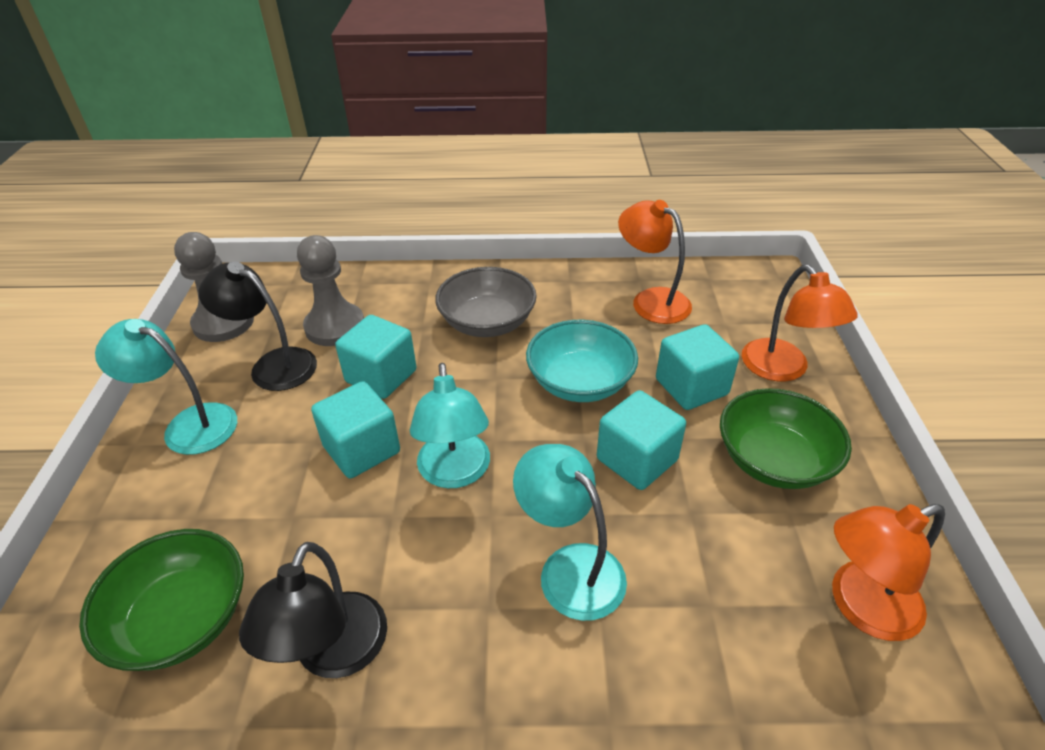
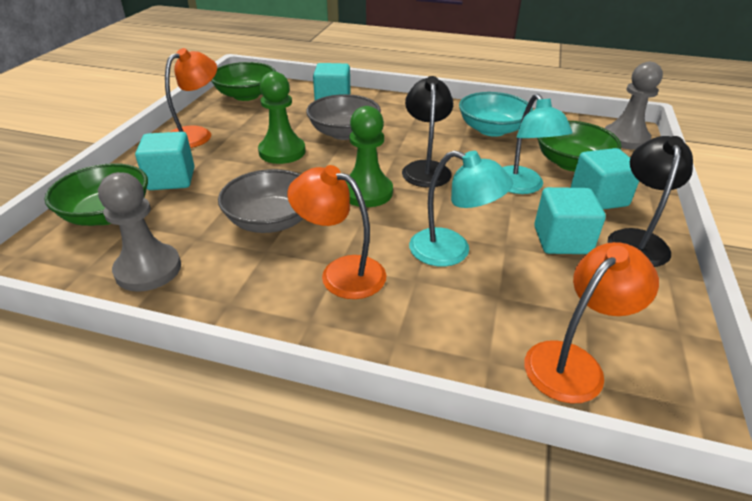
green bowl: [79,529,244,671] [720,388,852,489] = 2 -> [45,163,148,226] [211,62,276,101] [537,121,622,171] = 3
green pawn: none = 0 -> [258,71,305,164] [345,106,393,207] = 2
grey bowl: [435,267,537,337] = 1 -> [218,169,304,233] [306,94,381,140] = 2
turquoise lamp: [95,319,237,455] [410,363,490,488] [513,444,627,621] = 3 -> [409,150,513,267] [502,94,573,194] = 2

